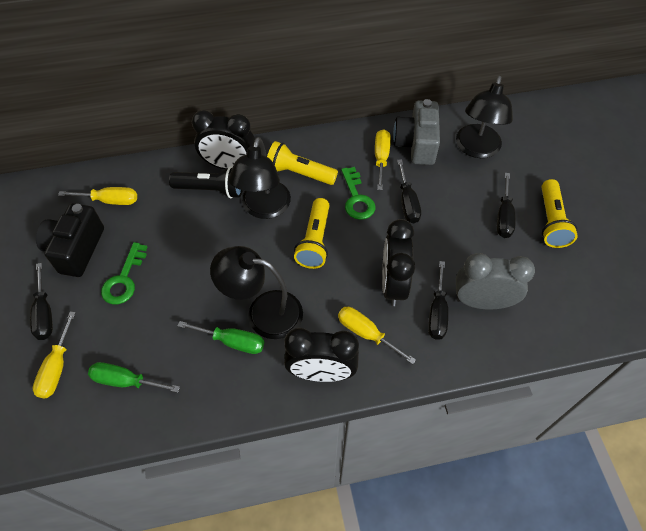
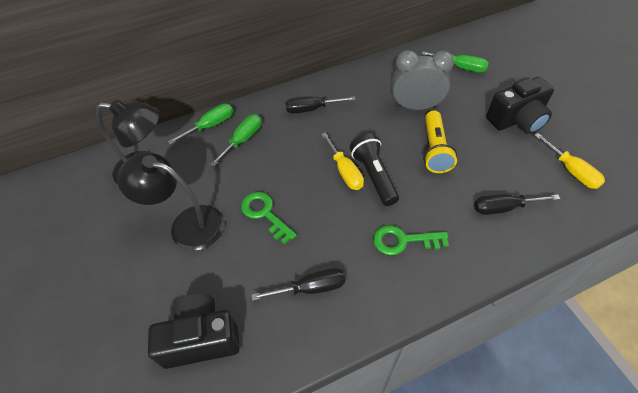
black camera: [36,203,104,277] = 1 -> [148,294,240,369] [486,77,554,134] = 2
black clock: [192,110,255,169] [284,328,359,382] [382,219,415,306] = 3 -> none = 0
black lamp: [210,246,303,339] [228,137,291,219] [456,76,513,158] = 3 -> [96,99,160,185] [117,152,224,251] = 2
black screwdriver: [30,263,53,340] [397,159,421,223] [428,261,448,340] [497,173,516,238] = 4 -> [251,268,345,301] [285,96,356,113] [474,194,560,215] = 3
green screwdriver: [88,362,180,393] [178,321,264,354] = 2 -> [168,104,233,145] [210,114,261,167] [421,51,489,73] = 3
grey camera: [393,99,440,165] = 1 -> none = 0
yellow flashlight: [267,141,338,185] [294,198,330,269] [542,179,577,248] = 3 -> [424,111,457,173] = 1
yellow screwdriver: [33,312,76,398] [58,187,137,205] [338,307,416,364] [375,129,391,190] = 4 -> [321,132,364,190] [534,133,605,189] = 2

